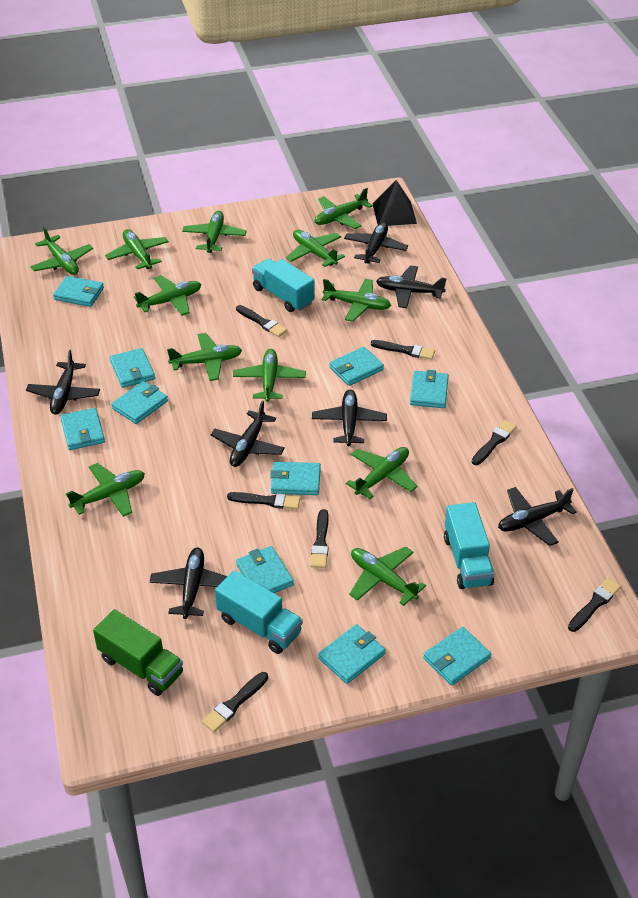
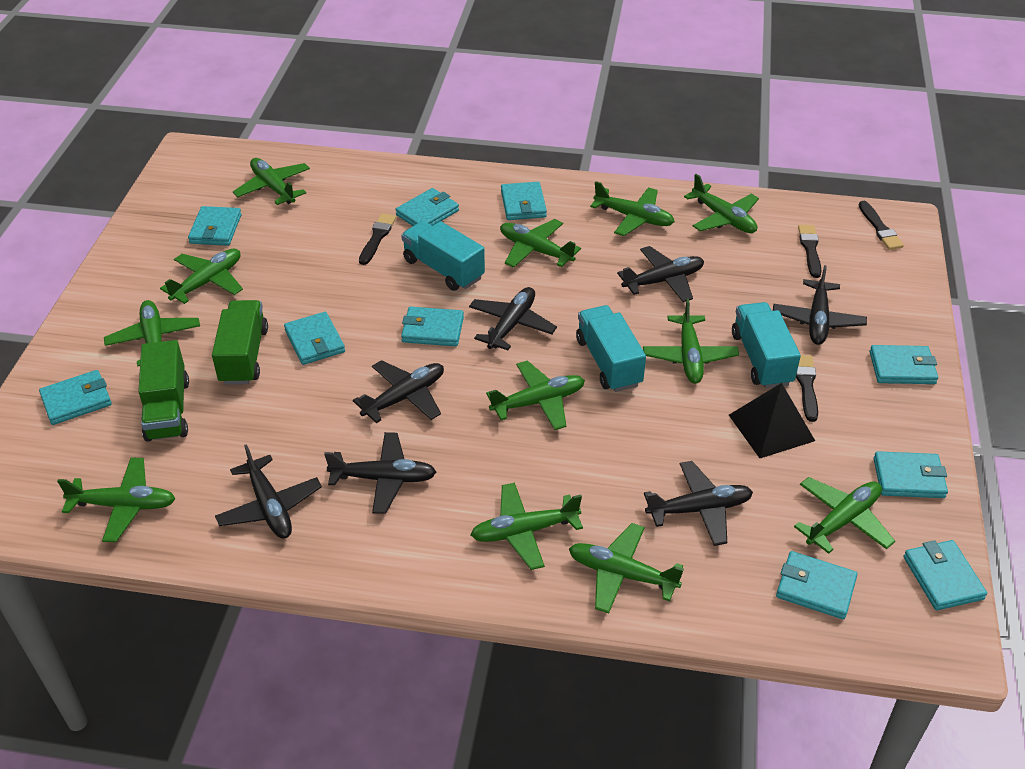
black brush: [202,672,268,732] [227,492,300,509] [236,305,287,337] [310,509,328,568] [371,340,435,360] [472,420,517,465] [568,578,621,632] = 7 -> [359,213,396,265] [796,355,818,422] [798,225,822,278] [859,201,904,250] = 4
green truck: [93,609,183,696] = 1 -> [138,340,189,442] [212,300,268,385] = 2

